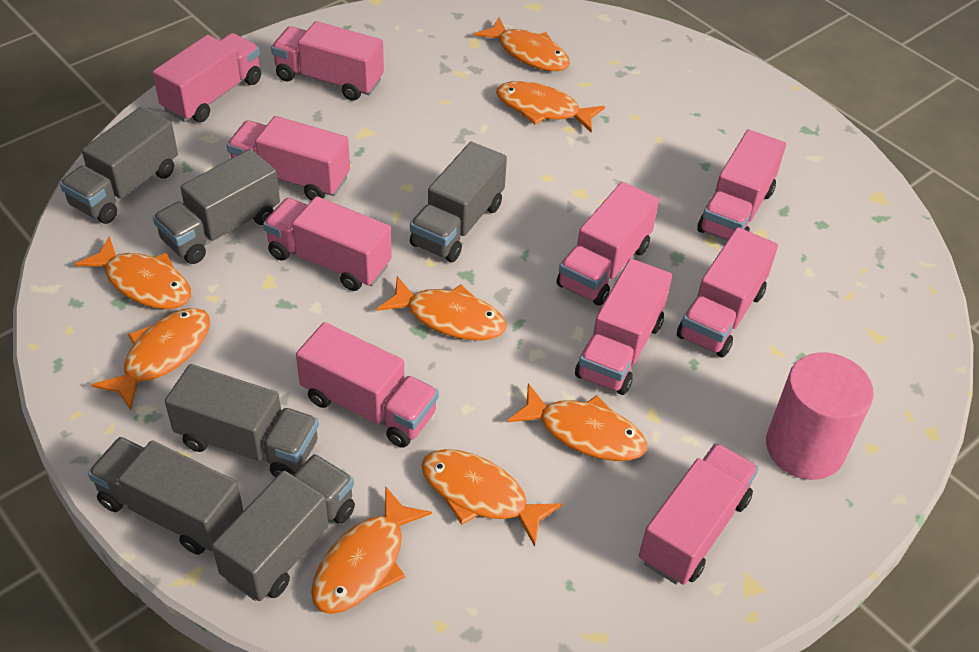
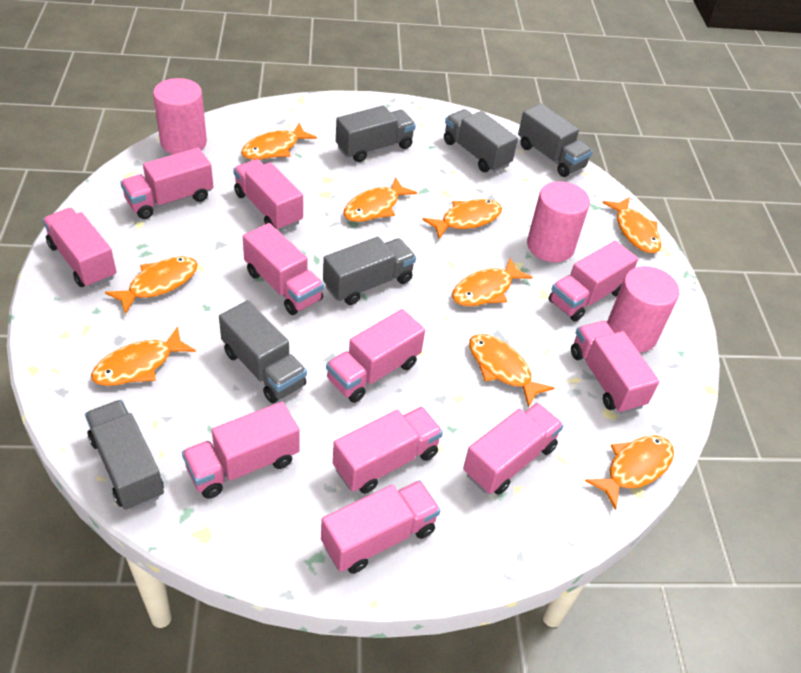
orange fish: [75,236,191,309] [92,308,210,410] [311,486,432,614] [377,276,507,340] [421,449,562,547] [474,18,570,71] [496,81,605,133] [507,383,647,461] = 8 -> [91,326,196,386] [105,256,198,314] [241,123,317,160] [344,177,417,222] [422,199,502,239] [452,258,533,306] [469,334,554,408] [585,435,674,510] [602,197,661,253] = 9
pink cylinder: [766,353,874,480] = 1 -> [153,78,207,154] [527,181,590,262] [607,266,679,353] = 3
pink truck: [153,33,261,122] [227,116,350,200] [263,196,392,291] [271,21,384,101] [296,322,439,448] [556,182,659,306] [575,259,672,395] [639,443,759,585] [677,227,778,357] [697,130,786,241] = 10 -> [42,208,117,288] [120,148,213,219] [182,401,300,499] [233,159,303,231] [243,223,324,315] [321,480,440,574] [326,309,425,403] [333,407,443,494] [463,403,564,495] [549,241,638,322] [571,321,659,414] = 11

